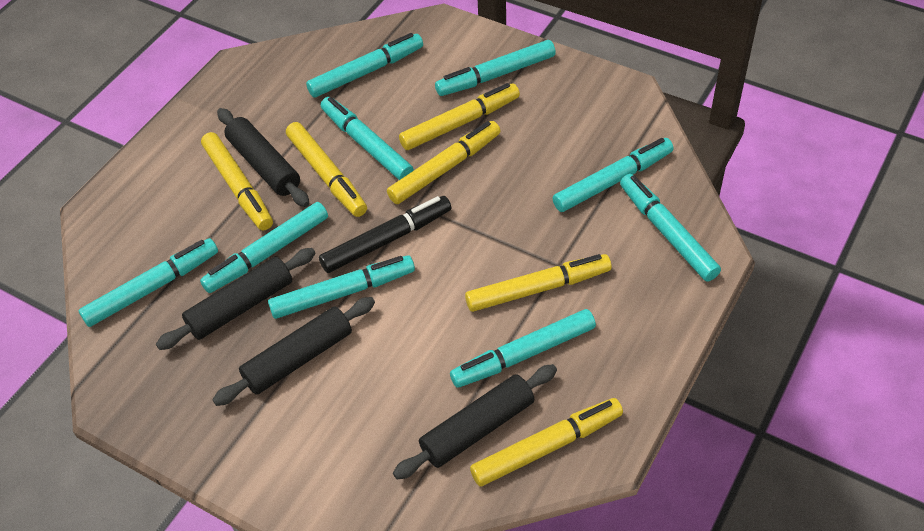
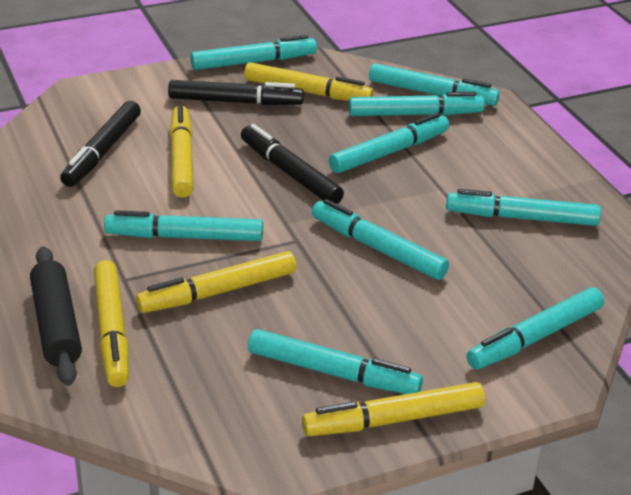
black marker: [319,196,451,273] = 1 -> [60,101,141,187] [168,80,304,105] [241,124,344,204] = 3
black rolling pin: [156,248,316,350] [212,297,375,406] [217,108,309,207] [393,364,557,480] = 4 -> [30,247,82,386] = 1
yellow marker: [201,132,273,230] [286,122,367,217] [387,121,500,204] [399,83,520,150] [465,254,612,312] [470,398,623,487] = 6 -> [94,260,129,387] [136,251,297,313] [170,104,193,198] [244,62,373,101] [302,382,485,436] = 5

